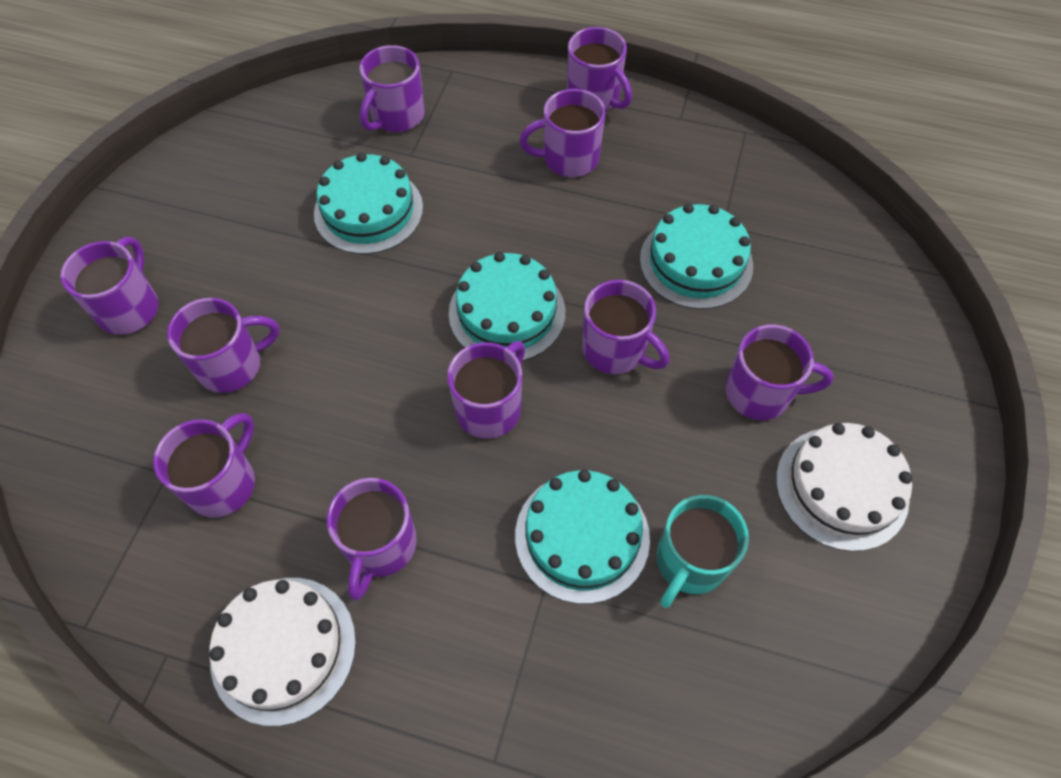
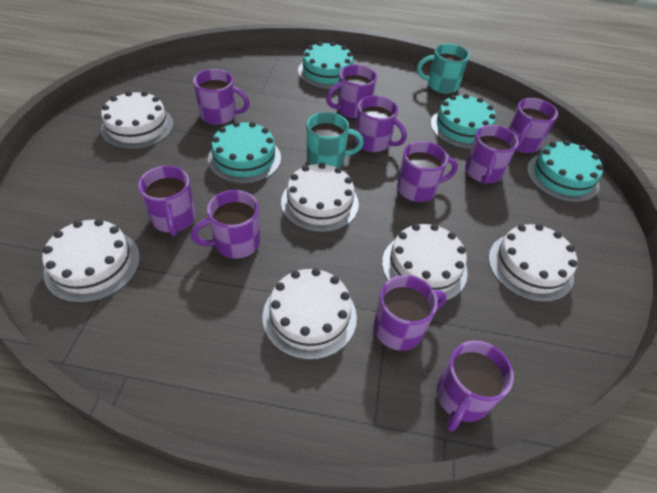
turquoise mug: [657,495,749,608] = 1 -> [307,112,364,167] [417,44,470,94] = 2
white cake: [209,578,356,726] [776,423,912,551] = 2 -> [42,219,140,303] [101,91,174,149] [263,268,357,360] [281,163,359,232] [382,224,468,301] [488,224,577,302] = 6

